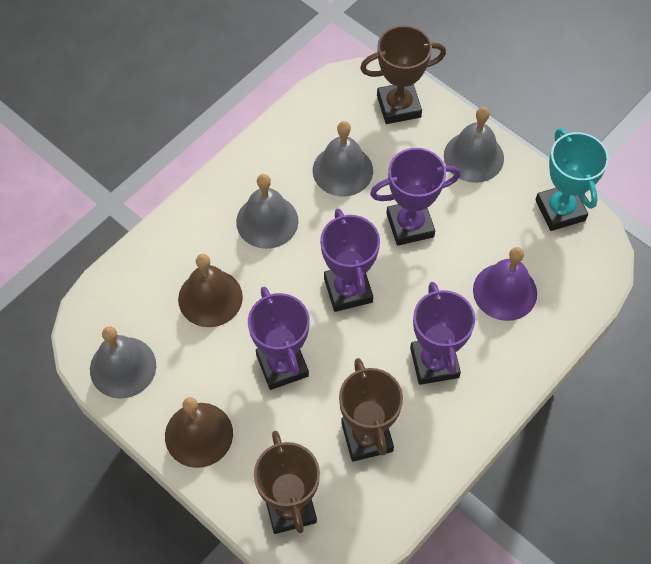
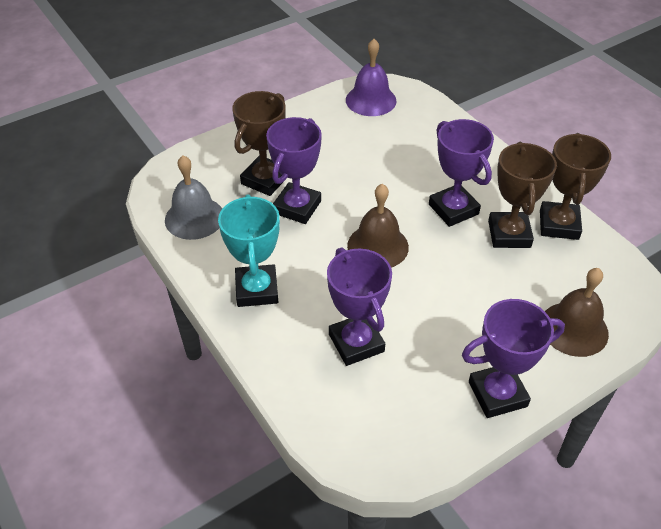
grey bell: [90,326,156,399] [236,174,298,249] [313,121,373,196] [444,107,504,183] = 4 -> [165,155,222,240] = 1

